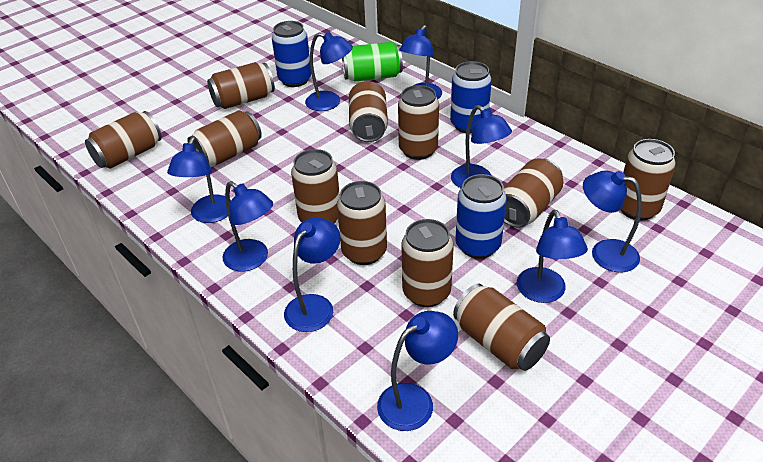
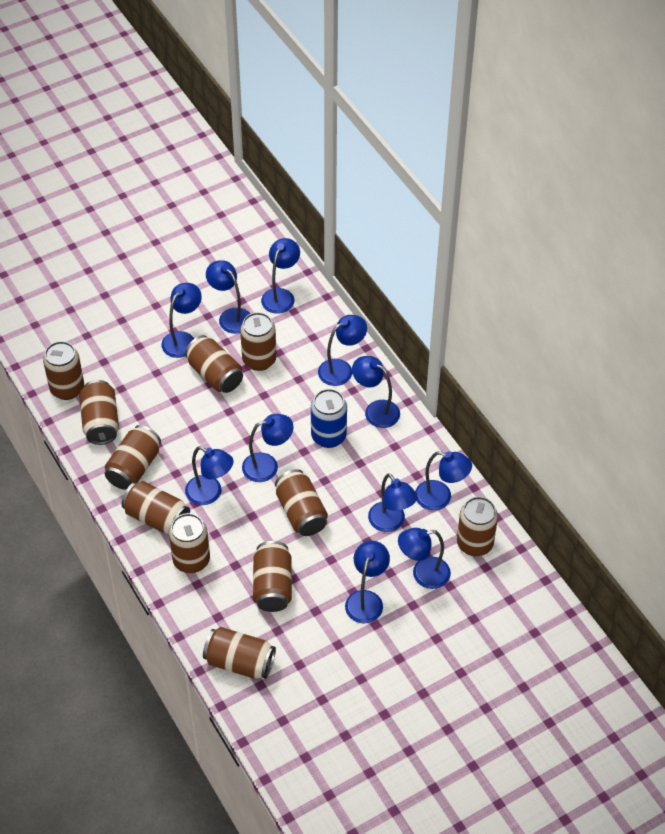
blue can: [272,21,311,87] [450,61,492,134] [455,174,507,259] = 3 -> [311,389,347,448] = 1
blue lamp: [167,137,231,223] [222,181,273,271] [284,218,340,332] [305,32,353,111] [377,311,458,431] [399,25,442,99] [451,105,512,188] [517,210,588,303] [583,171,642,272] = 9 -> [162,283,202,358] [185,446,233,505] [206,260,250,334] [242,414,293,482] [261,238,300,314] [318,315,367,386] [345,541,390,623] [352,356,400,428] [368,473,417,532] [398,528,451,589] [415,451,472,510] = 11
green can: [342,42,403,82] = 1 -> none = 0

